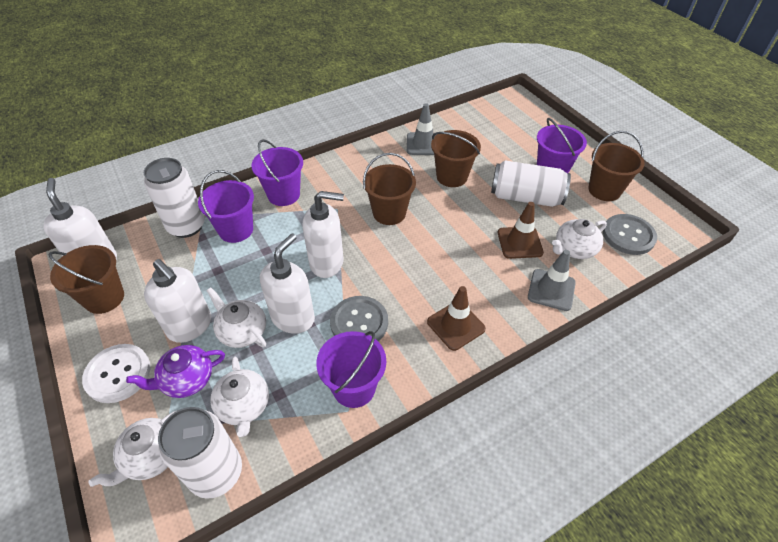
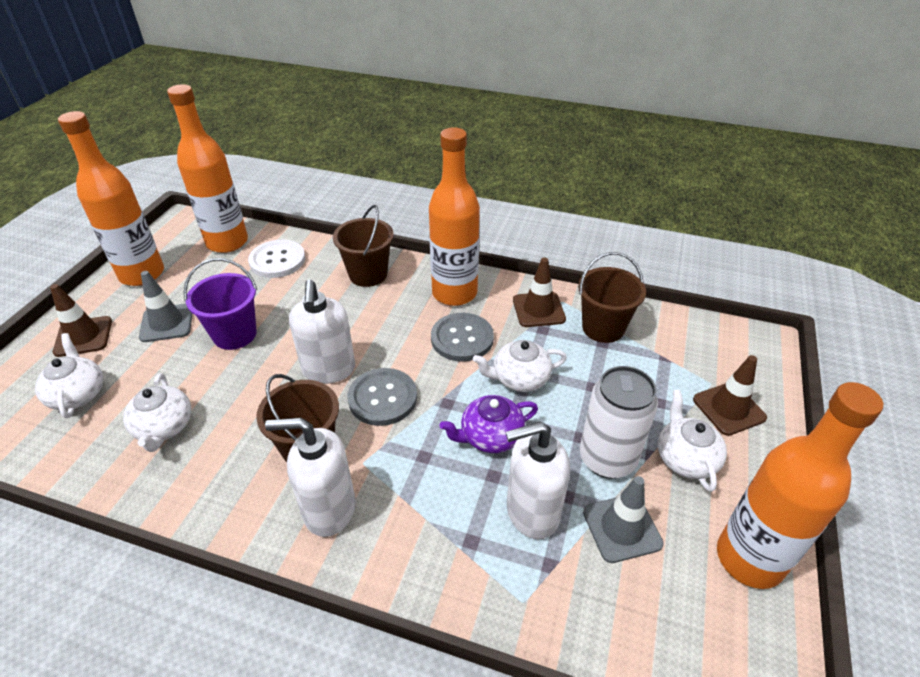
brown bucket: [48,245,124,314] [363,153,416,225] [431,130,481,187] [588,131,645,201] = 4 -> [256,374,339,463] [333,205,394,287] [578,252,646,343] = 3
brown traffic cone: [427,286,486,351] [498,202,544,259] = 2 -> [50,284,112,357] [513,258,566,327] [693,355,767,436] = 3
orange bottle: none = 0 -> [58,111,164,286] [167,84,248,253] [429,127,480,306] [717,382,883,589] = 4
purple bucket: [198,170,254,243] [251,139,303,206] [316,331,386,408] [537,118,587,173] = 4 -> [184,258,257,350] = 1
white can: [144,158,205,238] [158,407,242,499] [491,160,571,207] = 3 -> [580,366,658,479] = 1
white soap dispenser: [43,178,117,259] [144,259,211,343] [260,233,315,334] [303,191,344,278] = 4 -> [265,418,356,537] [289,280,355,384] [506,422,570,539] = 3

